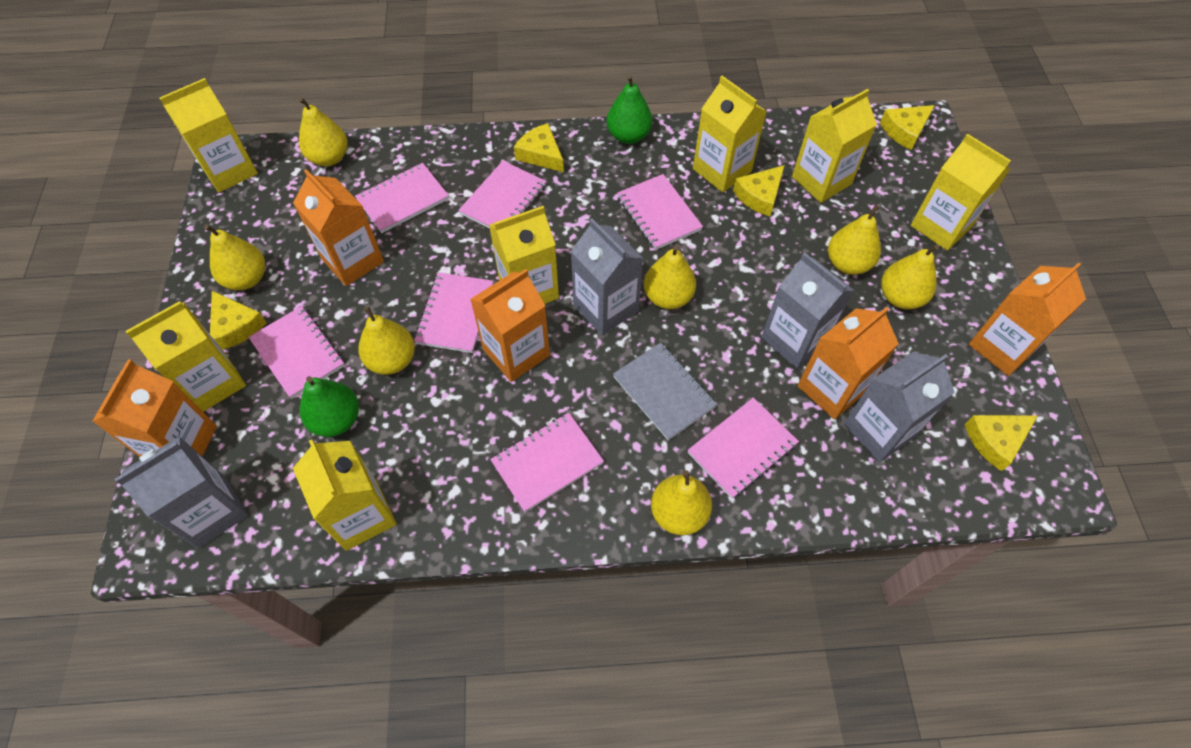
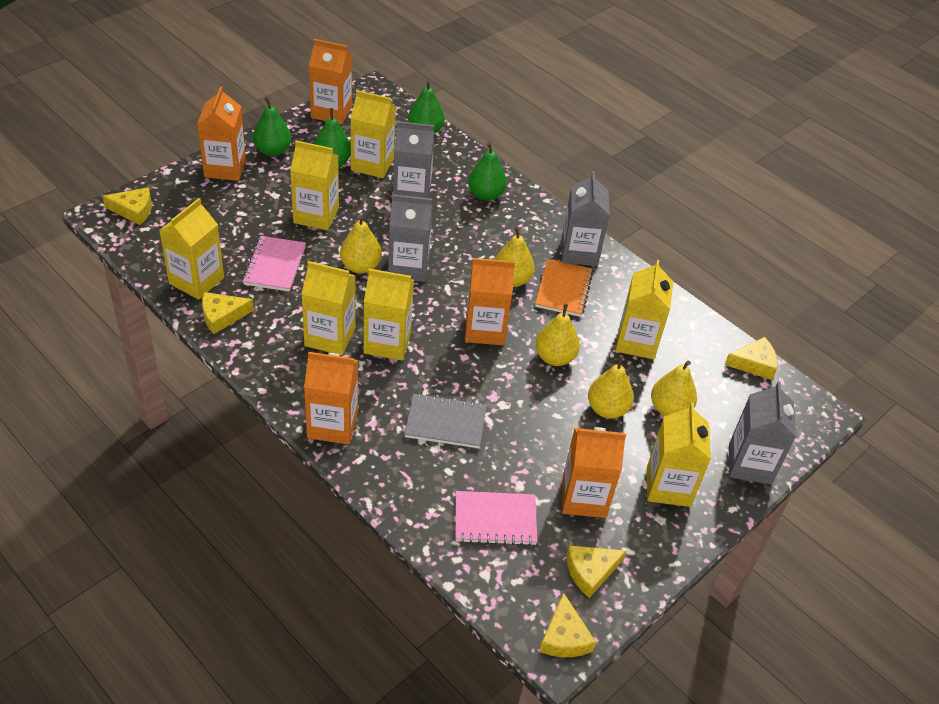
green pear: [299,376,359,437] [607,75,653,144] = 2 -> [253,97,291,156] [314,108,351,167] [408,80,445,133] [468,142,507,201] = 4
orange notebook: none = 0 -> [535,259,593,317] = 1
pink notebook: [248,306,345,399] [355,163,449,233] [414,272,493,353] [458,161,546,229] [490,413,604,512] [617,174,703,250] [687,397,799,499] = 7 -> [242,236,306,292] [455,491,538,546] = 2
yellow pear: [204,224,265,290] [299,97,348,166] [359,306,415,375] [644,245,696,309] [651,470,712,535] [828,205,881,275] [881,244,939,309] = 7 -> [340,215,382,274] [495,227,535,287] [535,304,580,366] [588,355,634,419] [651,361,697,416] = 5

